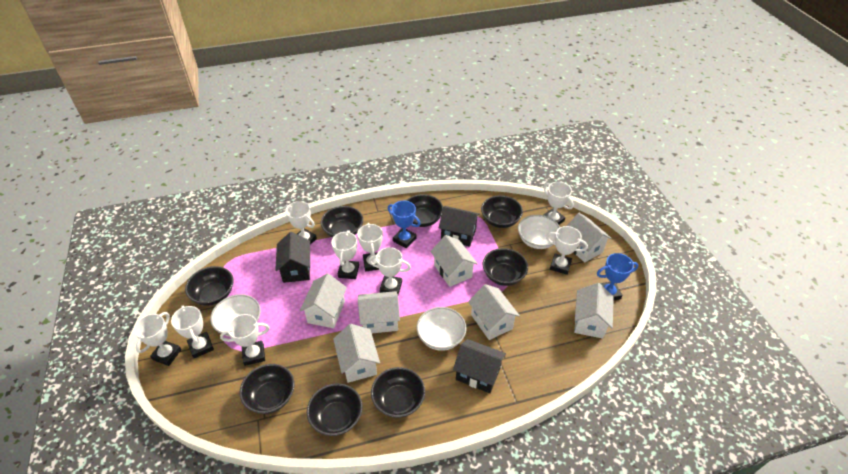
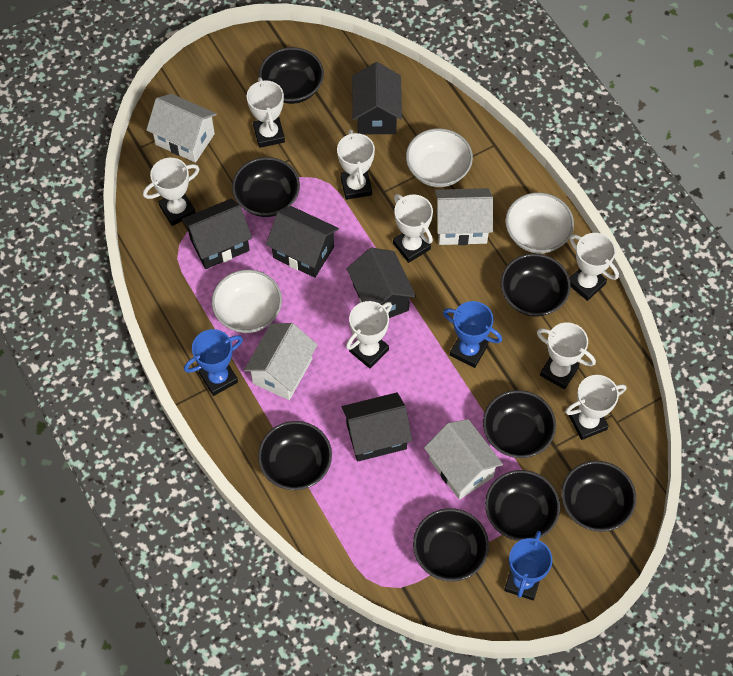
black house: [275,232,310,283] [439,206,480,247] [453,339,506,393] = 3 -> [182,198,252,269] [266,206,339,278] [342,392,412,462] [347,247,416,318] [352,62,402,134] = 5
blue trophy: [388,201,421,248] [597,253,638,300] = 2 -> [184,329,243,396] [443,301,502,368] [504,531,552,600] = 3
white house: [300,273,347,328] [333,324,380,383] [358,291,400,333] [430,235,478,287] [468,284,520,340] [567,213,612,263] [574,283,614,339] = 7 -> [146,94,217,163] [244,323,317,400] [424,419,503,500] [435,188,493,245] = 4
white trophy: [134,312,182,366] [171,305,214,358] [220,314,269,366] [284,201,317,245] [331,230,359,279] [357,223,383,271] [369,247,411,294] [543,182,574,225] [546,226,588,275] = 9 -> [143,158,199,226] [247,77,285,148] [337,129,375,200] [346,301,392,368] [393,194,433,263] [537,323,596,389] [565,375,626,440] [569,233,619,301] = 8

